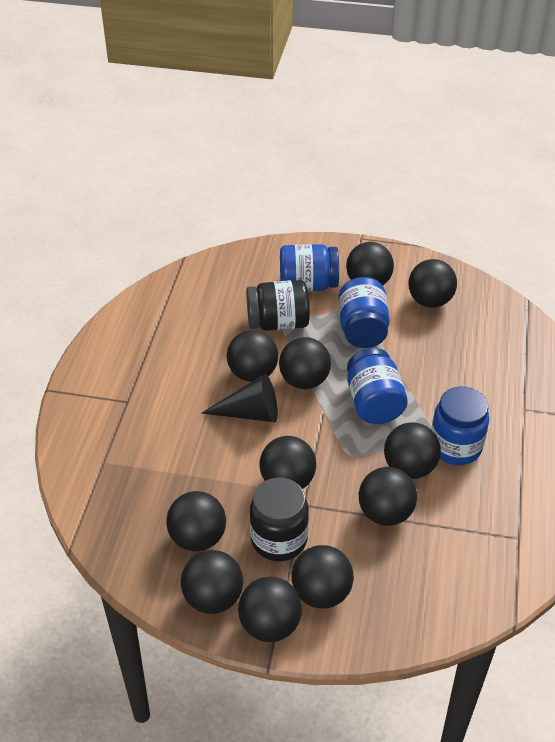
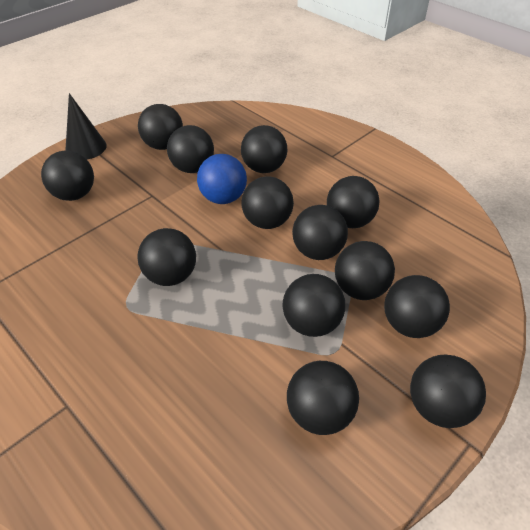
black ball: [166,491,226,551] [181,550,243,614] [227,330,278,382] [238,577,302,642] [259,436,316,489] [279,337,331,389] [291,545,354,608] [346,242,394,285] [359,467,417,526] [384,422,441,479] [408,259,457,308] = 11 -> [41,150,94,201] [137,228,196,286] [138,104,183,150] [167,125,214,173] [241,125,287,173] [242,176,294,229] [282,274,345,337] [287,361,359,435] [292,205,348,260] [327,176,380,228] [335,241,395,300] [384,275,450,338] [410,355,486,428] = 13
black jar: [246,280,310,331] [250,478,309,561] = 2 -> none = 0
blue ball: none = 0 -> [197,154,247,204] = 1
blue jar: [280,244,339,291] [338,277,390,348] [347,348,408,424] [431,387,489,465] = 4 -> none = 0

